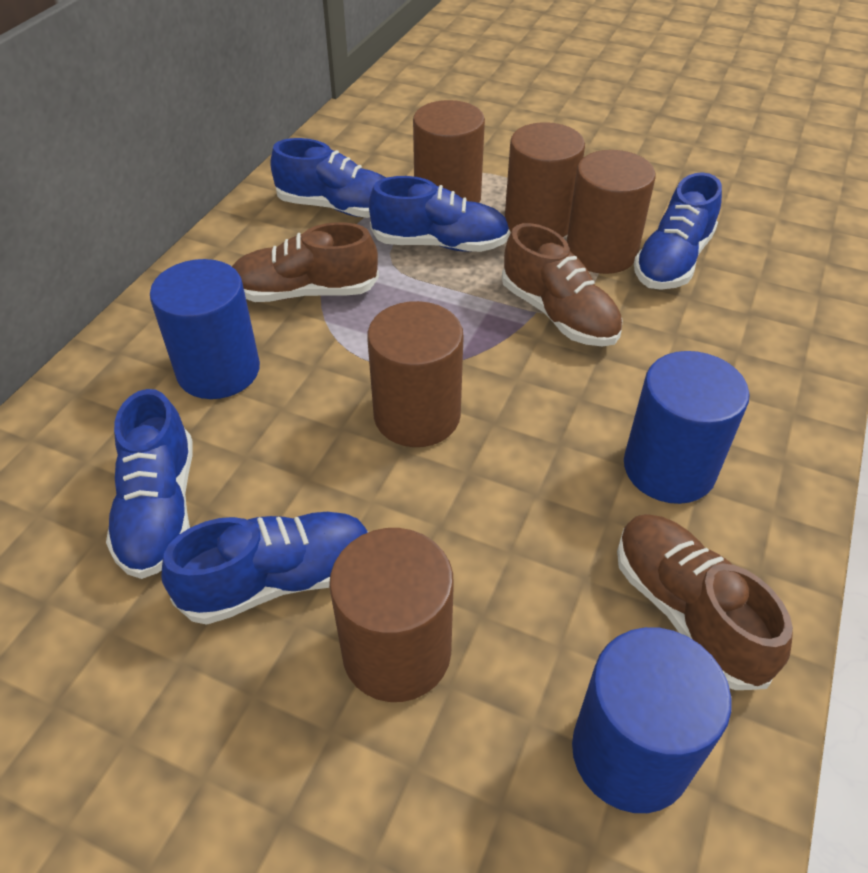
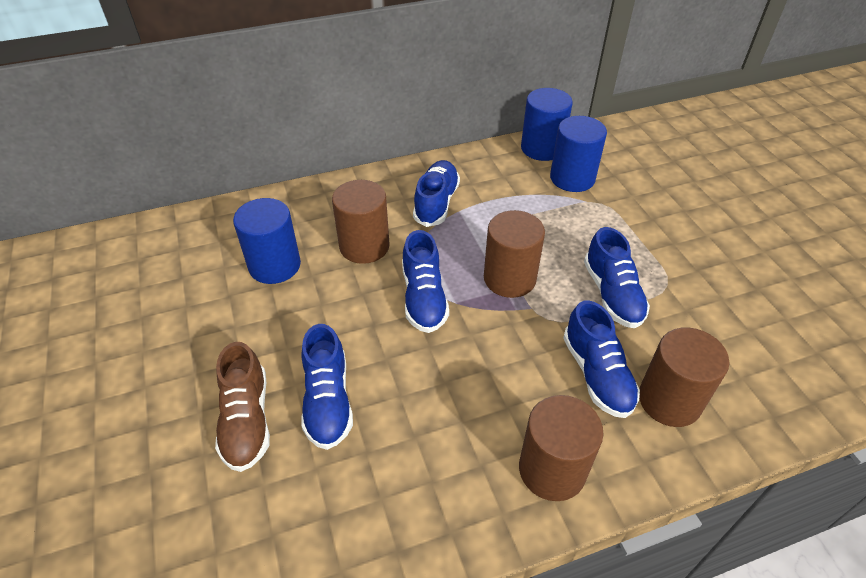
brown cylinder: [329,528,454,702] [367,301,464,447] [413,100,485,203] [505,122,585,237] [567,150,656,274] = 5 -> [332,180,390,264] [484,210,545,298] [519,395,604,501] [639,327,729,427] = 4
brown shoe: [232,222,379,302] [502,223,623,346] [617,514,793,690] = 3 -> [215,342,270,472] = 1

